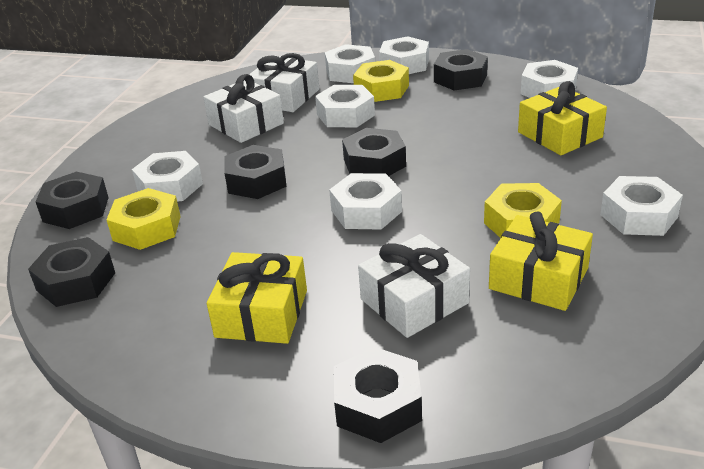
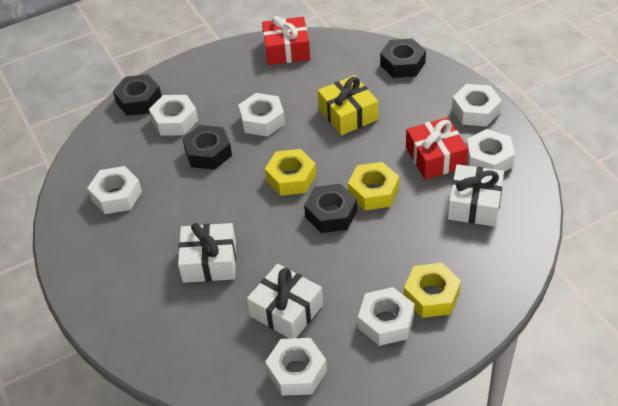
black nut: [28,237,115,307] [36,172,109,229] [224,145,287,199] [334,347,422,443] [342,128,406,176] [434,49,488,90] = 6 -> [113,74,162,116] [182,125,232,170] [304,184,357,233] [380,38,426,78] = 4
red gift: none = 0 -> [262,16,310,65] [406,117,468,180] = 2
yellow gift: [207,252,307,344] [489,211,593,311] [518,81,607,155] = 3 -> [318,75,378,135] = 1

